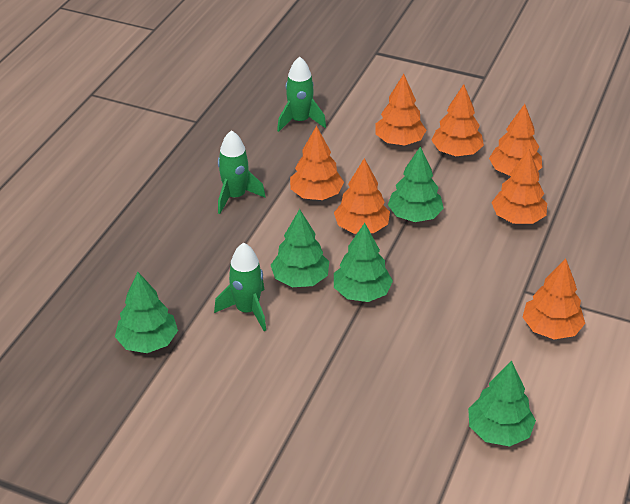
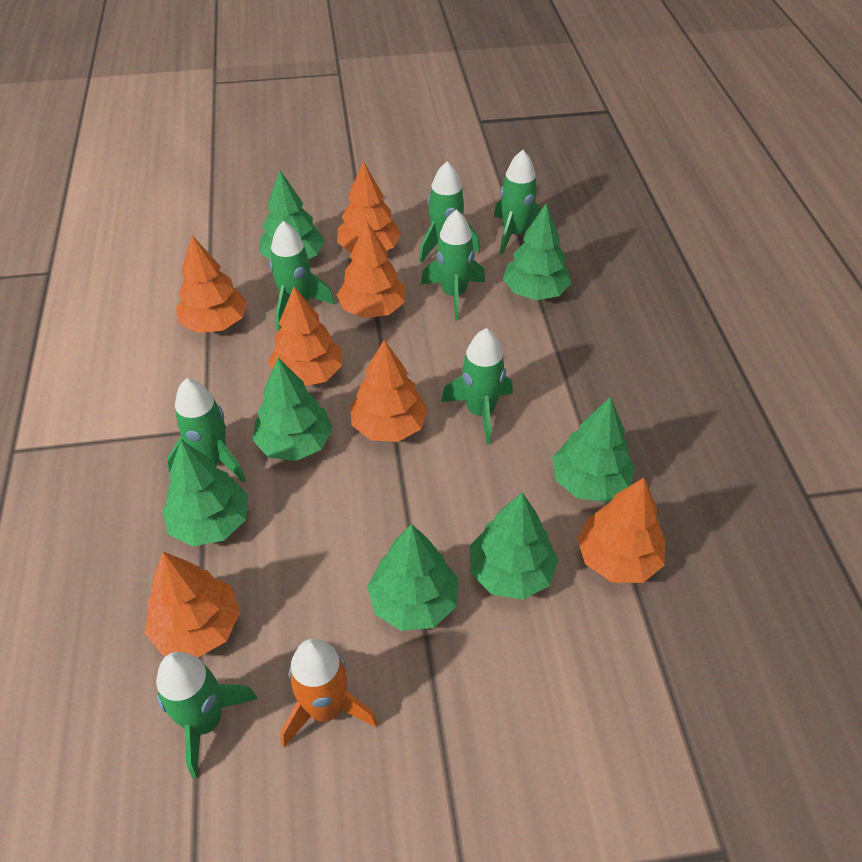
green rocket: [214,243,266,331] [218,130,266,214] [277,56,326,132] = 3 -> [156,652,257,778] [167,378,246,483] [269,221,335,330] [419,161,480,262] [421,209,485,320] [441,328,513,445] [494,150,542,255] = 7
green tree: [115,272,178,353] [271,209,329,287] [334,223,393,302] [388,146,444,222] [468,361,536,446] = 5 -> [162,440,249,546] [253,358,333,461] [259,170,324,260] [367,524,458,631] [470,492,558,600] [503,204,571,300] [552,397,635,502] = 7
orange rocket: none = 0 -> [281,638,378,747] = 1

